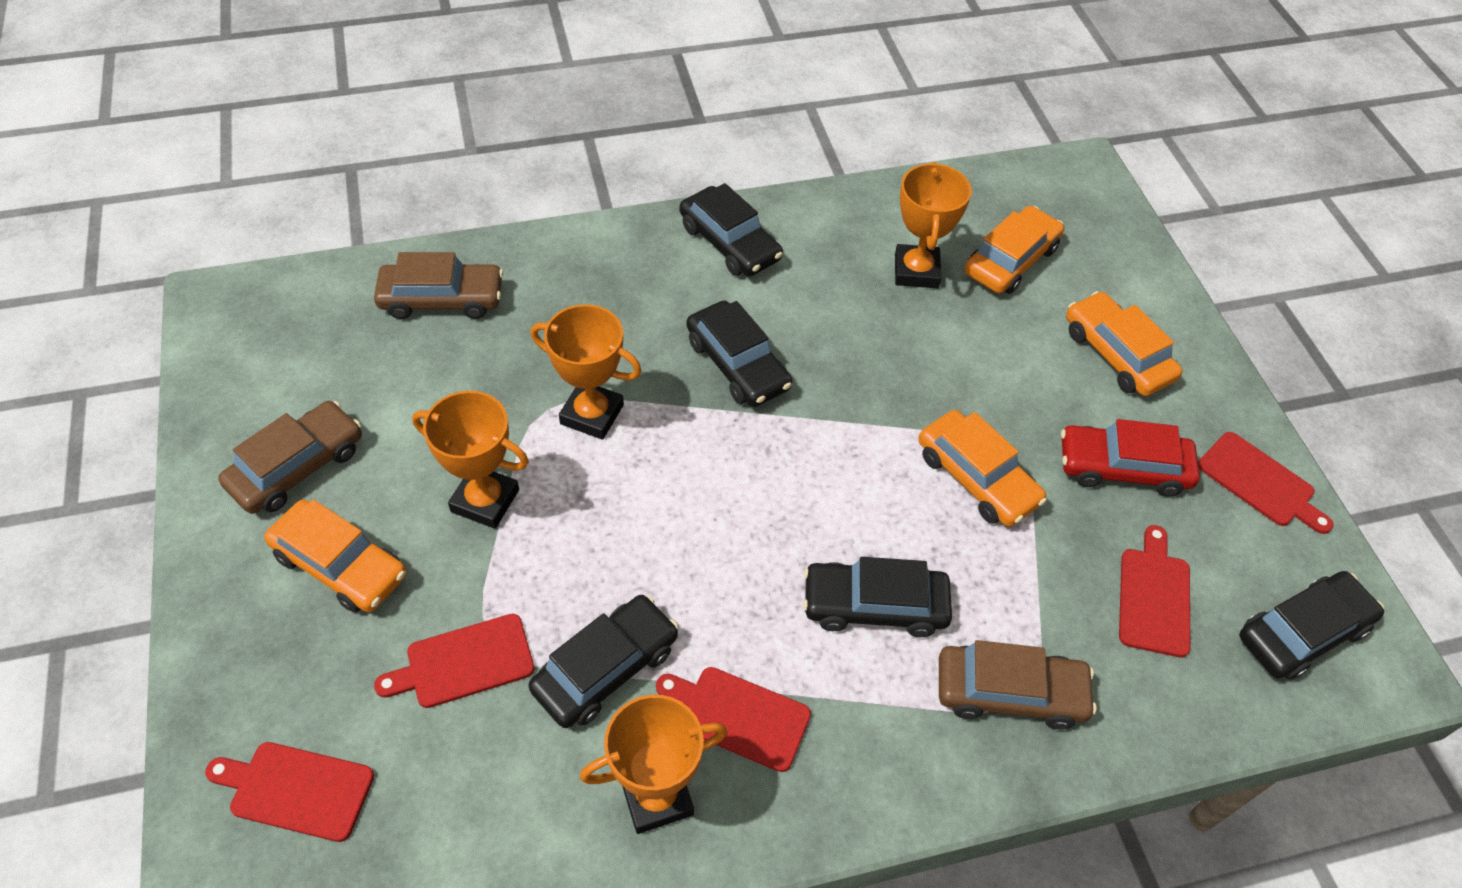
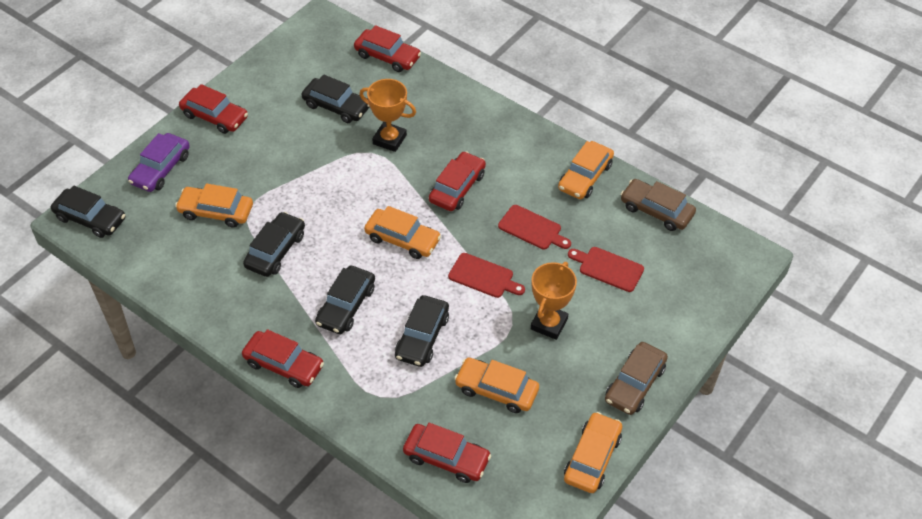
brown car: [218,401,362,514] [374,252,503,319] [939,640,1097,729] = 3 -> [605,342,668,415] [621,179,696,231] = 2
orange car: [264,500,407,613] [918,410,1047,527] [965,206,1064,294] [1066,291,1183,396] = 4 -> [175,184,253,228] [364,206,441,259] [454,357,539,413] [558,141,614,199] [564,412,622,493] = 5
orange trophy: [412,391,529,529] [531,304,642,440] [580,695,728,834] [895,162,972,288] = 4 -> [359,79,416,152] [531,262,577,340] = 2
purple car: none = 0 -> [128,133,190,192] = 1
red car: [1061,419,1200,497] = 1 -> [179,84,248,134] [242,329,324,388] [354,25,421,72] [403,423,491,483] [429,151,486,211] = 5
red cutting board: [205,742,374,842] [374,614,534,708] [656,667,811,772] [1119,525,1190,658] [1198,432,1334,534] = 5 -> [448,253,525,298] [498,205,571,250] [568,247,644,292] = 3

